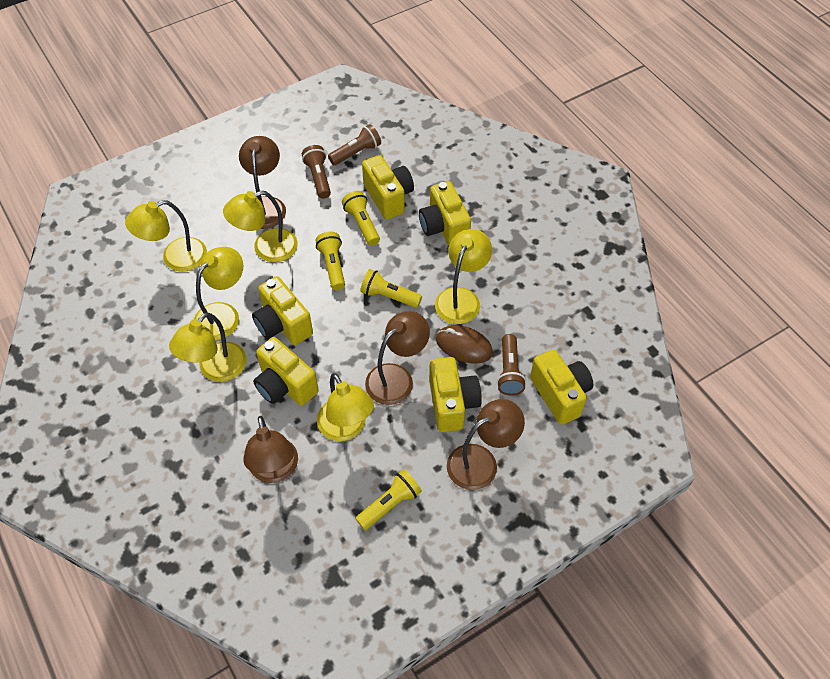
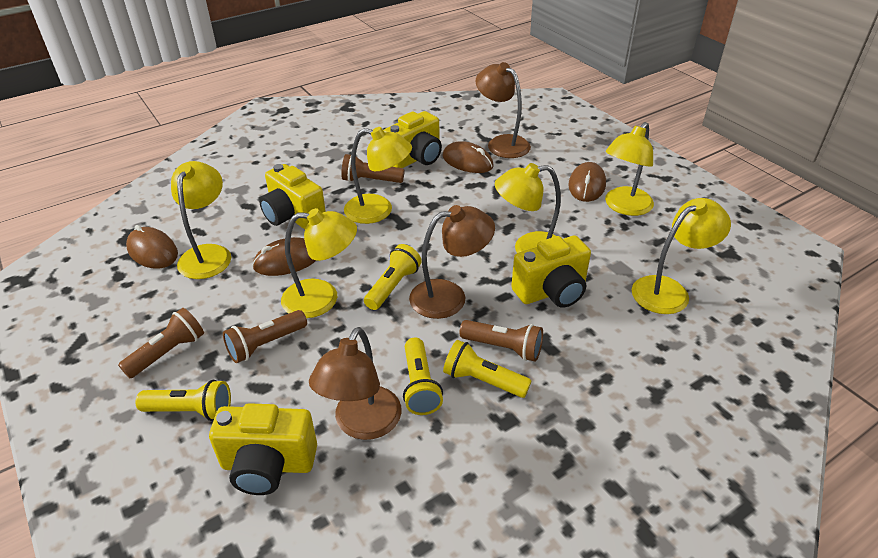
brown flashlight: [302,145,331,199] [328,124,381,165] [497,334,526,395] = 3 -> [118,308,204,378] [223,310,307,363] [341,154,405,183] [460,320,543,362] = 4
brown lamp: [239,136,286,229] [243,416,298,483] [365,311,430,405] [447,399,525,490] = 4 -> [309,327,402,440] [409,205,495,319] [476,62,531,158] = 3
brown mouse: [436,325,493,363] = 1 -> [126,225,178,269] [252,237,316,276] [443,141,494,173] [568,162,606,202] = 4
yellow camera: [252,276,313,345] [253,337,319,406] [362,155,414,220] [419,181,471,246] [429,357,482,432] [530,350,593,425] = 6 -> [209,403,317,495] [259,164,326,229] [383,111,442,168] [511,236,591,308] = 4

